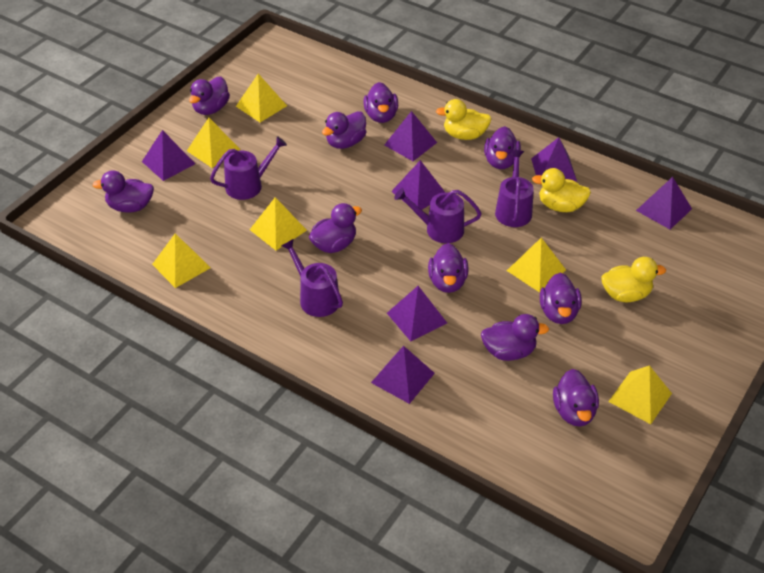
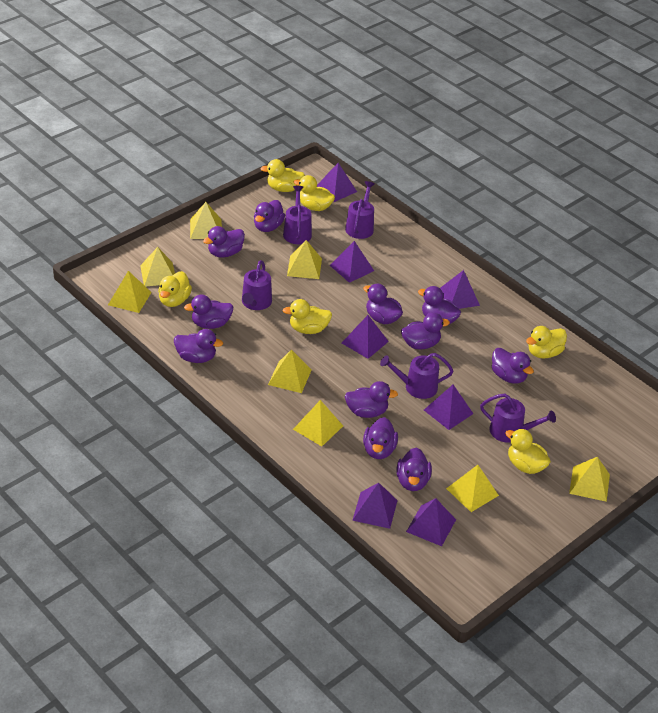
purple duck: [92,170,154,213] [189,77,230,115] [309,203,362,253] [322,111,366,149] [363,82,398,123] [428,243,469,293] [481,314,549,361] [484,126,521,169] [540,273,581,324] [553,369,599,427] = 10 -> [174,329,223,363] [184,295,233,329] [203,226,245,258] [254,200,285,232] [345,381,398,418] [363,284,403,324] [363,417,398,459] [397,448,432,491] [401,313,450,350] [418,286,461,324] [492,348,534,384] = 11
purple watering can: [210,136,287,200] [282,239,343,317] [394,188,482,243] [495,150,534,227] = 4 -> [242,260,272,310] [283,186,312,244] [345,181,375,239] [380,353,453,399] [480,394,556,443] = 5
yellow duck: [436,99,492,140] [532,168,591,212] [601,257,666,302] = 3 -> [158,271,192,307] [260,159,305,192] [283,299,332,334] [293,175,335,211] [505,429,551,474] [526,326,567,359] = 6
yellow pyramid: [152,234,211,288] [187,118,241,168] [236,74,287,122] [250,197,307,251] [507,238,566,292] [608,365,672,424] = 6 -> [108,271,152,313] [140,247,175,287] [190,202,222,239] [268,349,312,393] [287,240,322,279] [293,400,343,446] [446,465,499,512] [569,457,610,502] = 8

